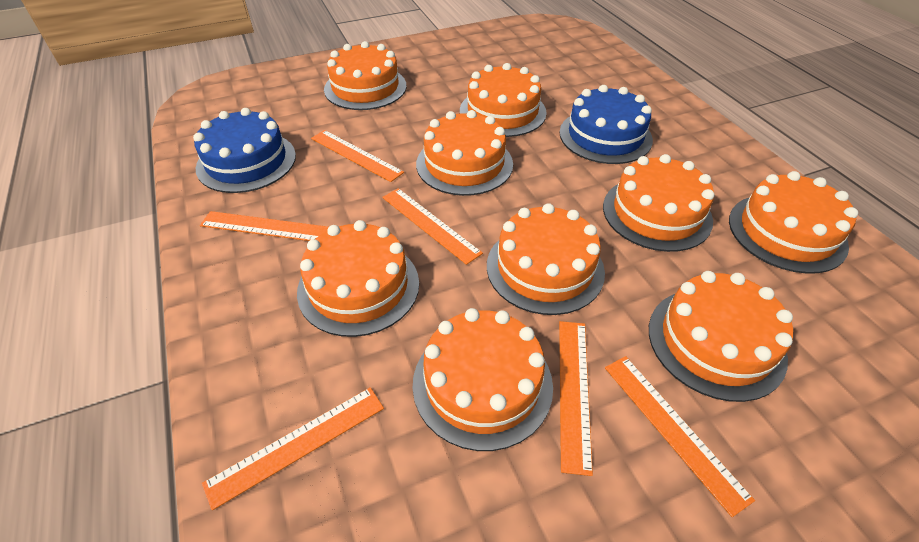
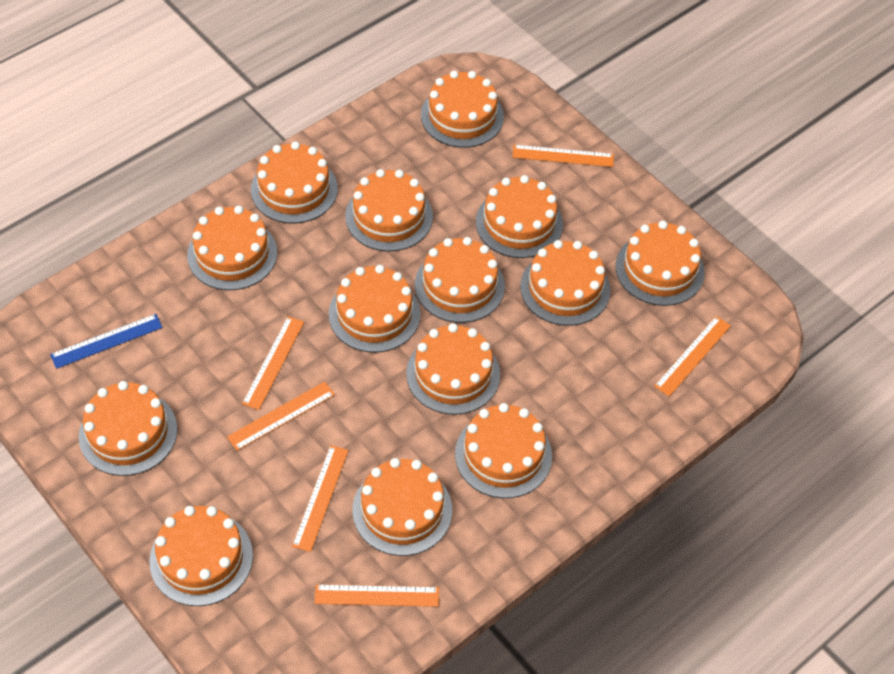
blue cake: [193,108,296,193] [559,85,653,164] = 2 -> none = 0
blue ruler: none = 0 -> [50,314,163,369] = 1
orange cake: [297,220,419,337] [324,41,407,110] [413,308,553,451] [416,110,513,196] [460,63,547,137] [487,203,605,315] [603,154,714,252] [649,271,793,402] [729,171,858,274] = 9 -> [79,381,177,476] [150,506,253,606] [187,206,277,290] [251,142,338,223] [329,265,421,353] [345,169,433,251] [352,458,452,556] [406,323,500,415] [415,237,505,323] [421,71,504,148] [455,403,552,498] [476,175,563,258] [520,240,610,326] [616,221,705,306] = 14

